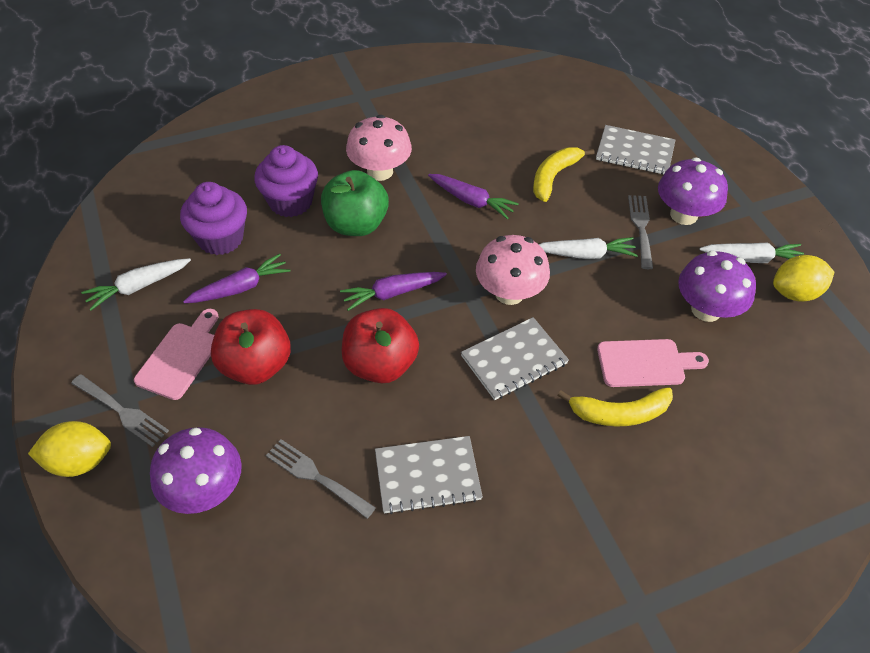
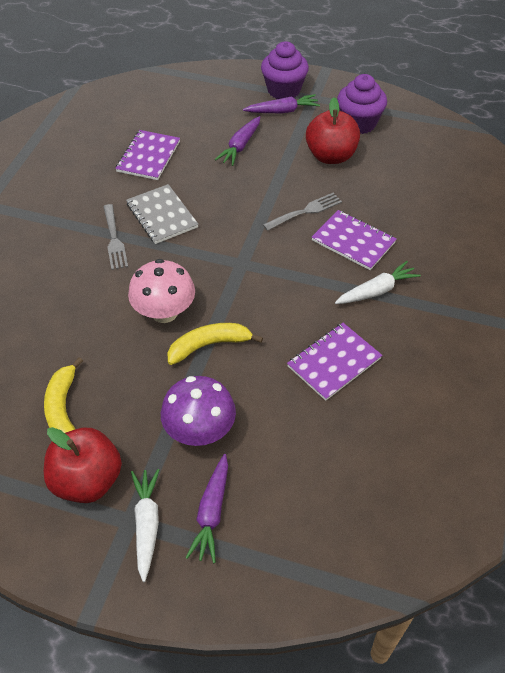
green apple: [321,170,389,236] = 1 -> none = 0
grey fork: [71,374,169,447] [266,439,376,519] [628,195,653,269] = 3 -> [103,204,128,270] [263,193,342,231] = 2
grey notebook: [375,436,483,514] [461,317,569,400] [596,125,675,175] = 3 -> [126,184,198,244] = 1
pink cutting board: [134,309,219,400] [597,339,709,387] = 2 -> none = 0
pink mushroom: [346,115,412,181] [476,235,550,305] = 2 -> [128,259,195,323] = 1
purple mushroom: [150,427,242,514] [658,157,728,225] [678,251,756,322] = 3 -> [161,376,236,446] = 1
purple notebook: none = 0 -> [115,130,180,180] [287,323,382,401] [311,210,396,270] = 3
white carrot: [81,258,191,311] [539,237,638,259] [699,243,804,263] = 3 -> [131,469,159,582] [335,261,421,304] = 2
yellow lemon: [28,421,111,477] [773,255,834,302] = 2 -> none = 0

